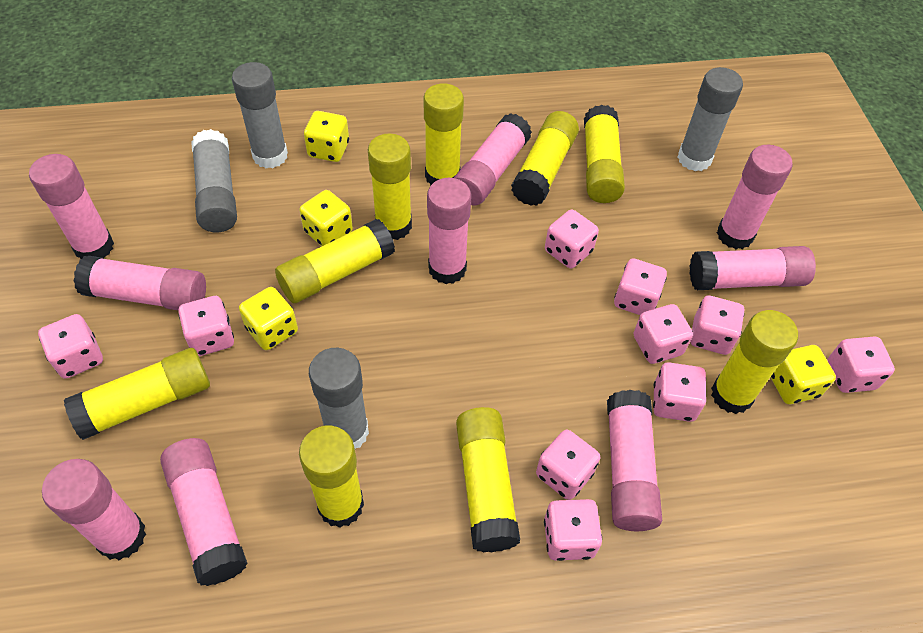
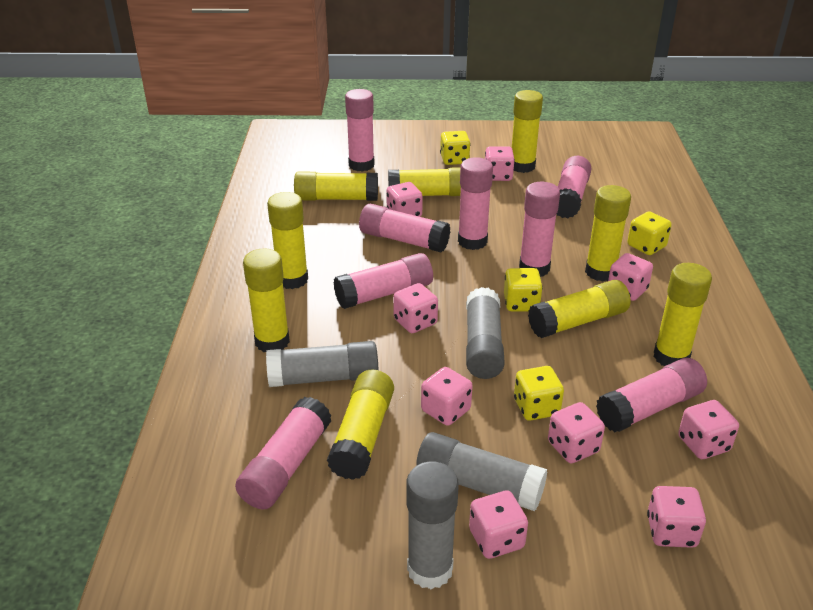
pink dice: [38,314,103,379] [179,296,234,356] [536,429,600,500] [544,499,602,561] [545,209,599,268] [614,258,667,315] [634,304,693,364] [653,362,706,422] [690,296,744,355] [827,337,895,393] = 10 -> [386,182,423,217] [393,283,438,333] [421,367,473,426] [469,490,528,559] [485,146,515,181] [548,402,605,463] [608,253,653,301] [647,486,706,548] [678,400,739,459] = 9
pink glue stick: [29,154,114,259] [42,459,146,560] [73,256,206,311] [160,438,248,586] [427,178,471,284] [454,113,532,205] [607,390,662,531] [689,246,816,290] [717,145,793,249] = 9 -> [235,397,332,509] [333,253,433,309] [345,89,375,172] [359,204,450,252] [458,157,493,250] [519,182,560,277] [557,156,591,218] [596,358,707,432] = 8

